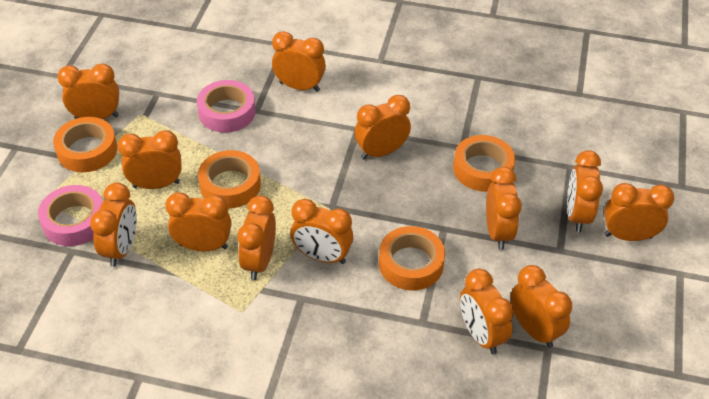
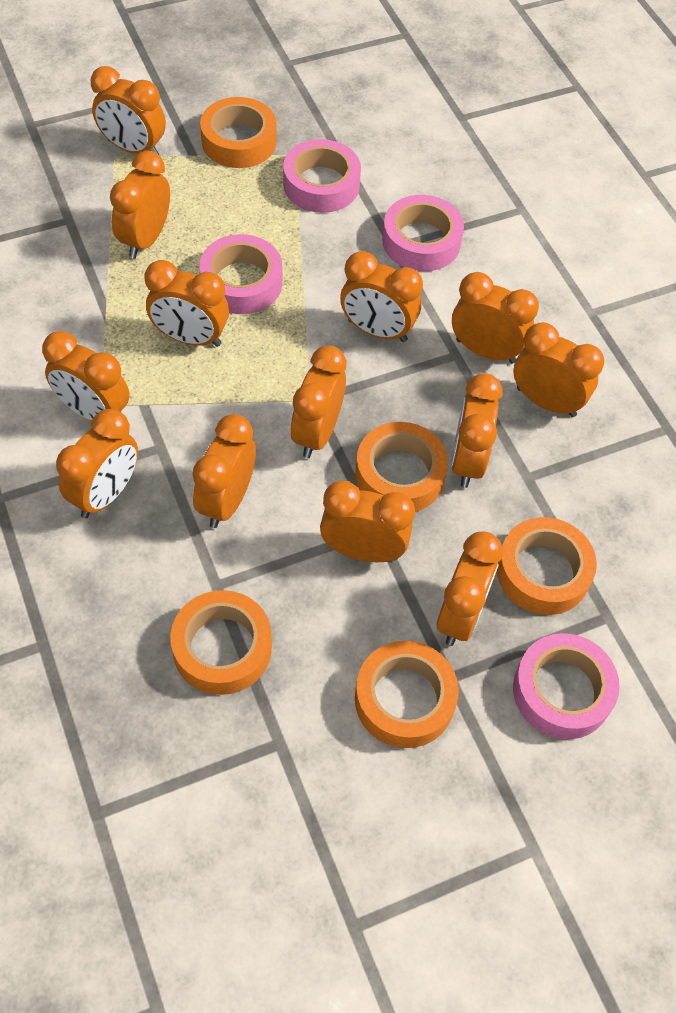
orange tape: [53,117,117,172] [198,150,261,208] [379,226,445,290] [453,135,515,192] = 4 -> [170,590,272,695] [200,97,277,168] [355,422,448,512] [355,641,459,748] [497,517,597,615] = 5
pink tape: [38,185,103,246] [197,80,256,133] = 2 -> [199,234,282,314] [283,139,361,213] [382,195,464,271] [513,633,620,739] = 4

